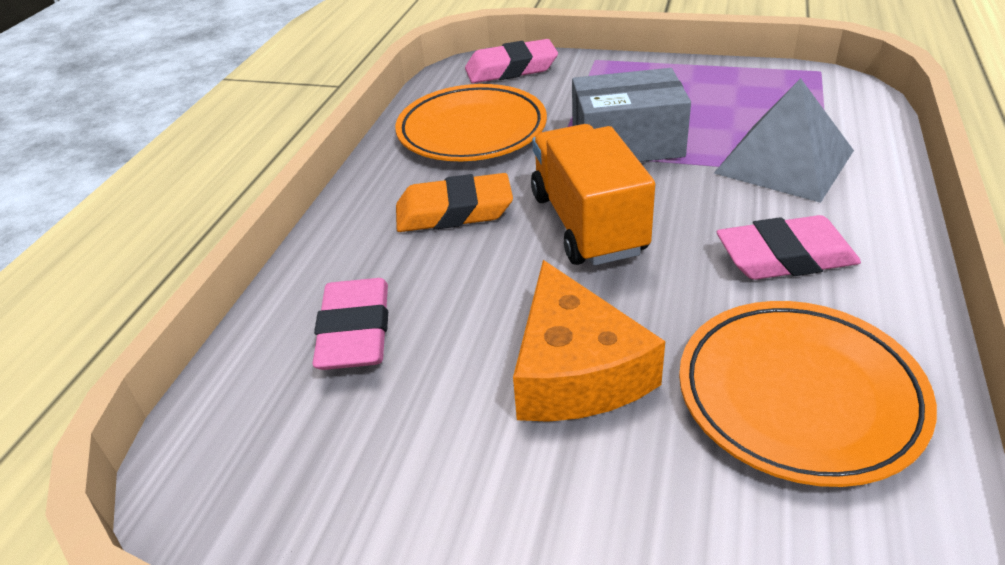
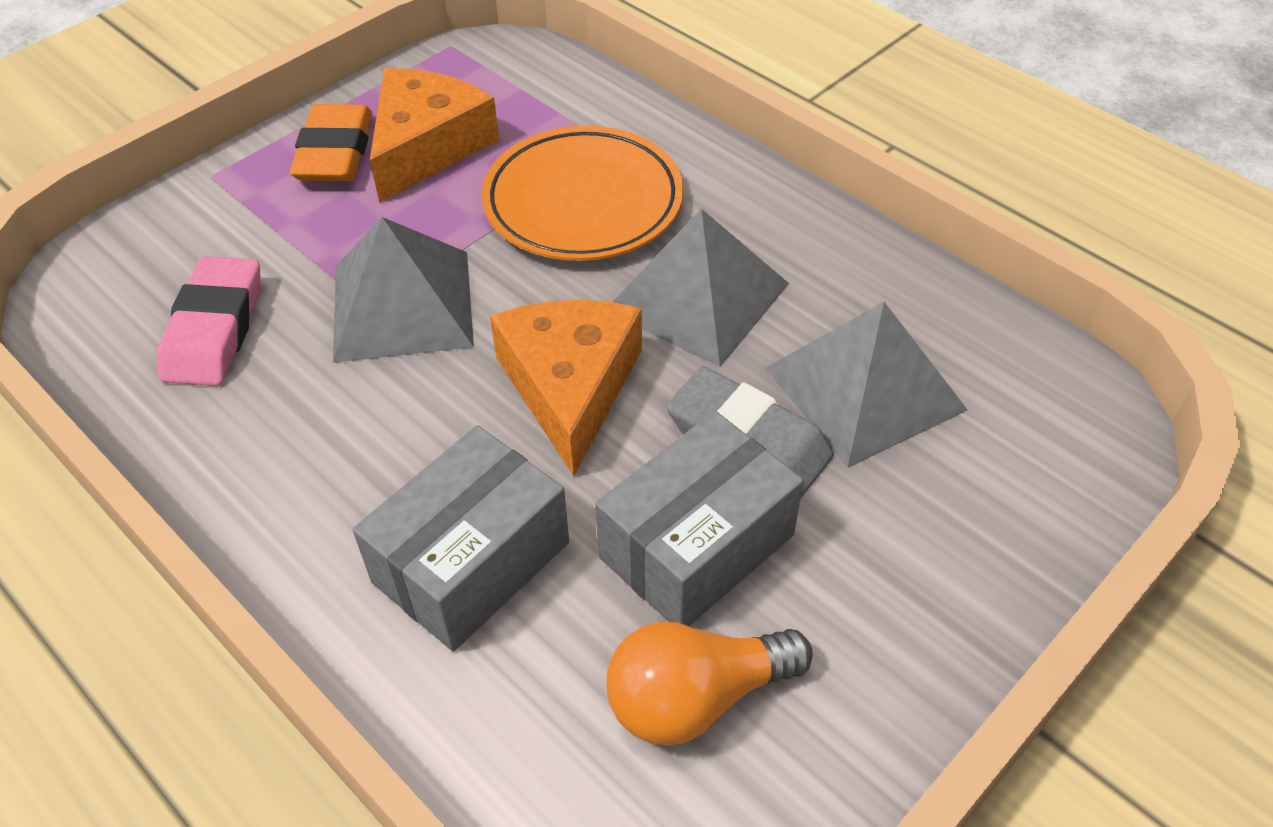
grey box: [572,68,691,162] = 1 -> [353,425,569,651] [595,411,804,626] = 2
grey eraser: none = 0 -> [666,366,833,497] = 1
grey pyramid: [714,78,854,203] = 1 -> [333,217,474,363] [613,208,789,367] [765,302,968,468] = 3
orange cheese: [513,260,665,422] = 1 -> [370,68,499,203] [490,300,642,476] = 2
orange light bulb: none = 0 -> [606,622,813,746] = 1
orange plate: [395,84,547,161] [679,301,937,487] = 2 -> [482,126,683,261] = 1
orange truck: [531,124,655,266] = 1 -> none = 0
pink eraser: [313,278,388,370] [465,39,558,83] [717,215,861,280] = 3 -> [157,256,261,386] = 1

